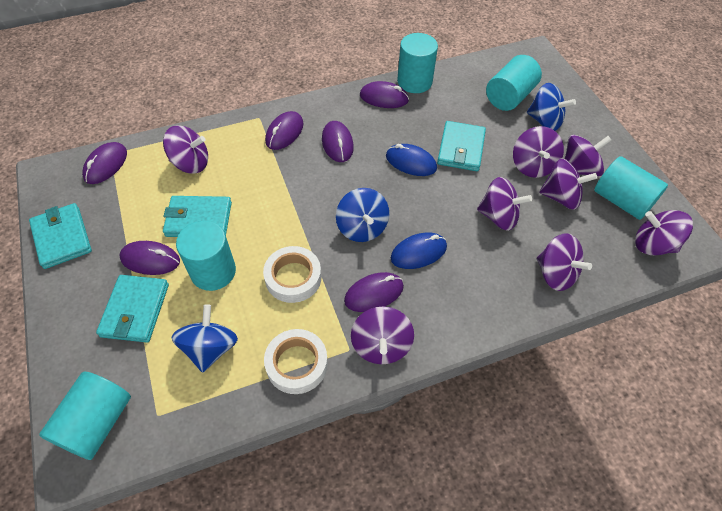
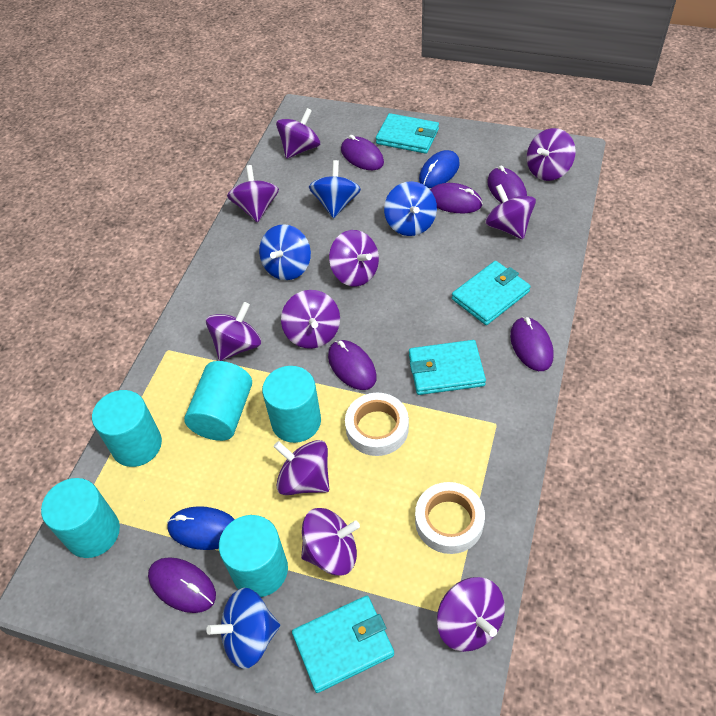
blue spinning top: [172,304,238,373] [336,188,389,242] [527,83,576,131] = 3 -> [206,588,280,669] [259,224,311,280] [309,160,361,218] [384,181,437,236] = 4
purple spinning top: [163,125,208,174] [351,306,414,364] [477,177,532,231] [513,126,564,178] [537,233,592,291] [539,158,597,210] [565,135,611,176] [635,210,693,255] = 8 -> [206,302,261,361] [227,165,279,222] [274,440,329,495] [276,108,320,159] [281,290,340,349] [301,508,360,576] [329,230,379,286] [437,577,505,652] [485,184,536,239] [527,128,575,181] = 10

